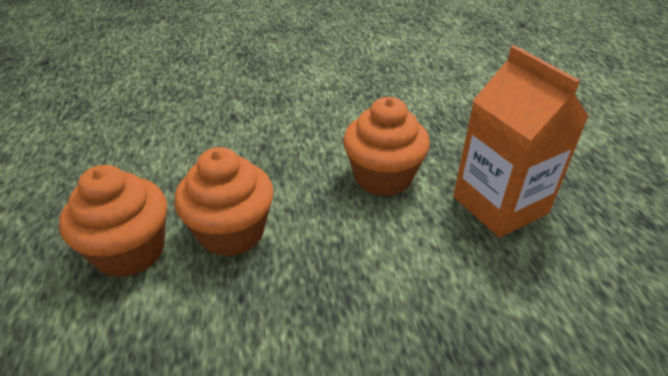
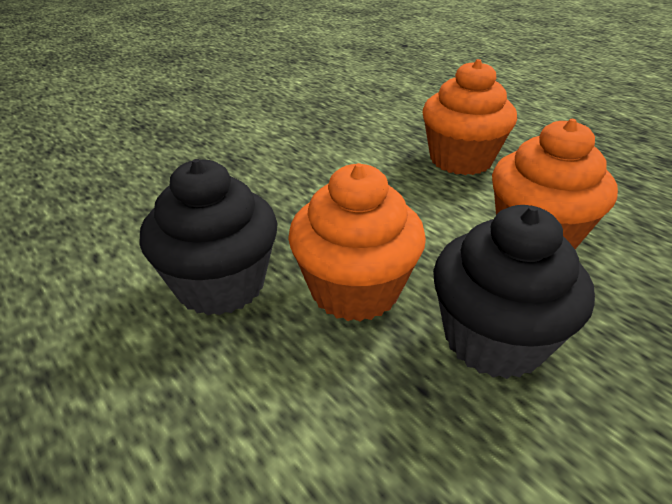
black cupcake: none = 0 -> [139,159,278,316] [433,205,595,379] = 2
orange carton: [453,45,589,238] = 1 -> none = 0

